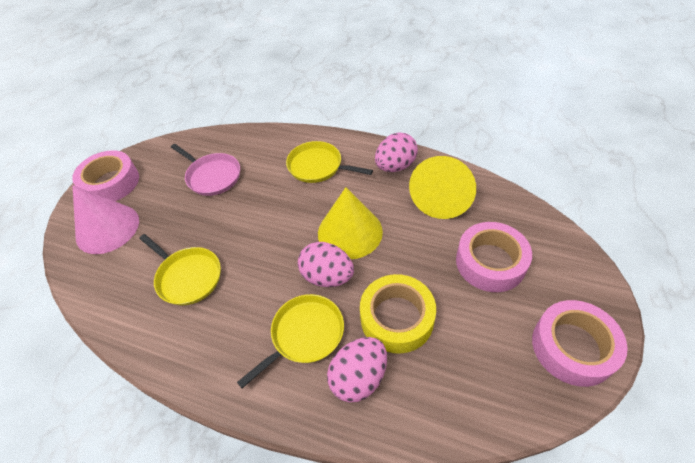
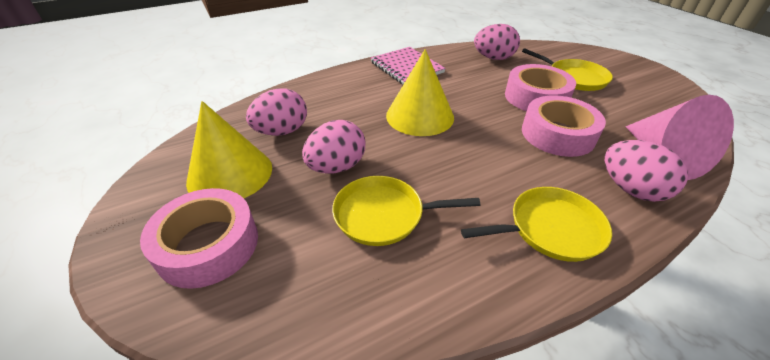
pink egg: [298,242,354,287] [327,337,387,402] [375,132,418,172] = 3 -> [246,88,307,136] [302,120,366,174] [474,24,520,60] [605,140,688,202] = 4
pink notebook: none = 0 -> [371,47,446,84] = 1
pink pan: [171,144,240,196] = 1 -> none = 0
yellow tape: [360,274,436,354] = 1 -> none = 0

